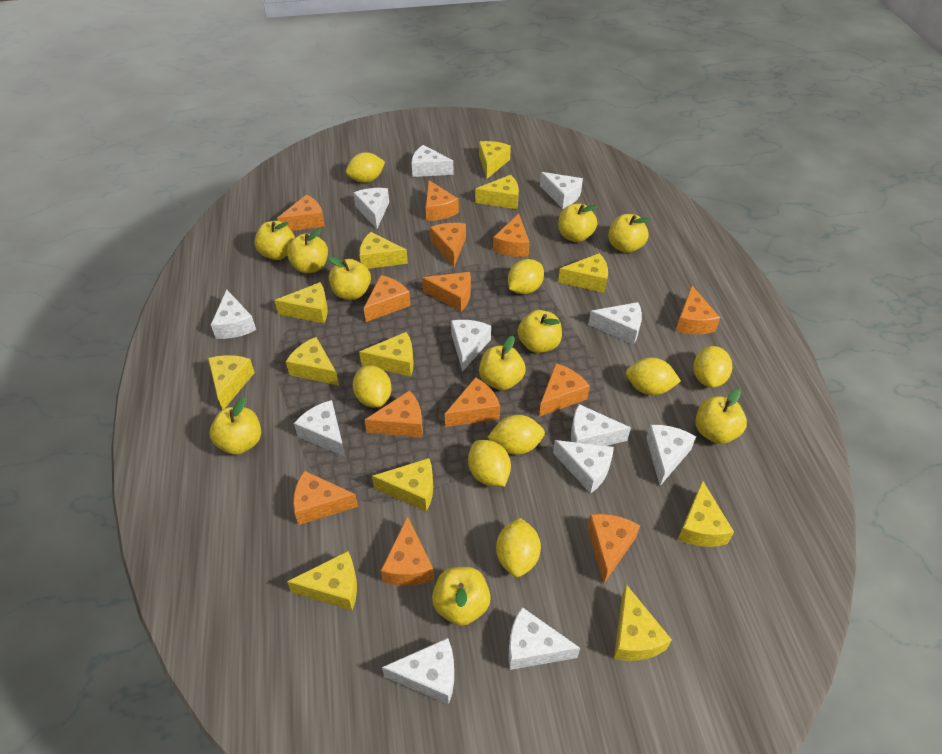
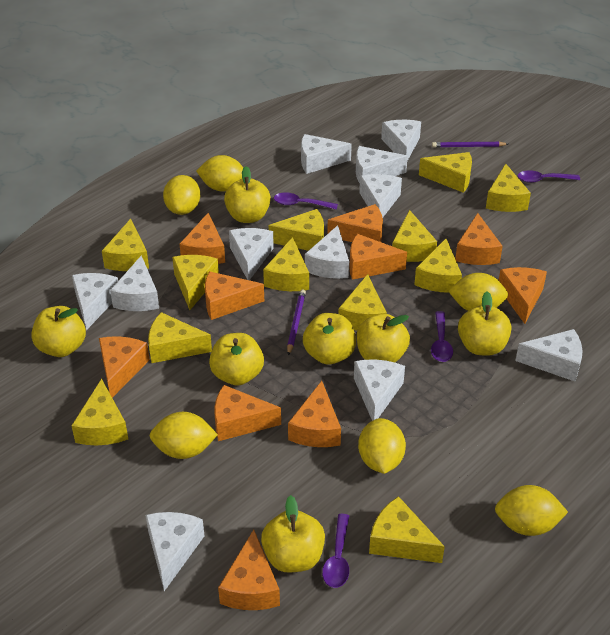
orange cheese: [277,195,325,231] [293,471,358,525] [364,275,411,322] [365,390,423,437] [381,516,434,586] [422,272,471,312] [426,180,459,221] [430,223,466,266] [445,377,500,427] [493,214,530,257] [539,363,590,417] [587,514,640,583] [676,286,720,334] = 13 -> [99,336,150,398] [180,213,225,264] [205,271,264,320] [214,385,281,441] [218,530,280,610] [288,381,341,447] [327,204,383,242] [349,234,407,280] [455,213,503,265] [499,267,547,324] = 10
purple pencil: none = 0 -> [287,290,306,356] [432,142,508,148] = 2
purple spoon: none = 0 -> [274,192,338,210] [322,514,349,588] [431,311,453,362] [518,170,580,183] = 4
white cheese: [211,290,256,339] [294,400,345,457] [354,188,389,229] [382,638,454,705] [412,145,454,177] [451,320,491,372] [508,607,580,670] [540,172,583,209] [553,440,614,494] [571,404,631,446] [588,302,642,345] [646,425,696,486] = 12 -> [72,273,118,330] [110,256,159,311] [145,512,205,591] [229,228,274,280] [301,134,352,174] [305,225,349,279] [354,359,405,421] [356,146,408,183] [359,174,402,218] [381,120,421,161] [515,329,583,381] = 11
yellow apple: [210,397,261,455] [254,221,295,260] [287,228,328,273] [329,257,371,299] [432,567,491,626] [479,336,525,390] [518,310,562,353] [558,204,598,242] [608,214,650,253] [695,389,747,444] = 10 -> [31,306,86,357] [209,333,264,386] [224,166,271,223] [261,495,325,573] [303,313,356,365] [357,314,410,362] [458,291,511,356] = 7
yellow lemon: [346,152,385,183] [353,365,392,408] [468,440,511,486] [487,415,545,455] [496,518,541,577] [508,259,544,294] [626,358,681,395] [693,346,732,388] = 8 -> [149,412,218,459] [163,175,200,215] [196,155,243,192] [358,418,406,474] [448,273,508,311] [495,485,568,536] = 6

